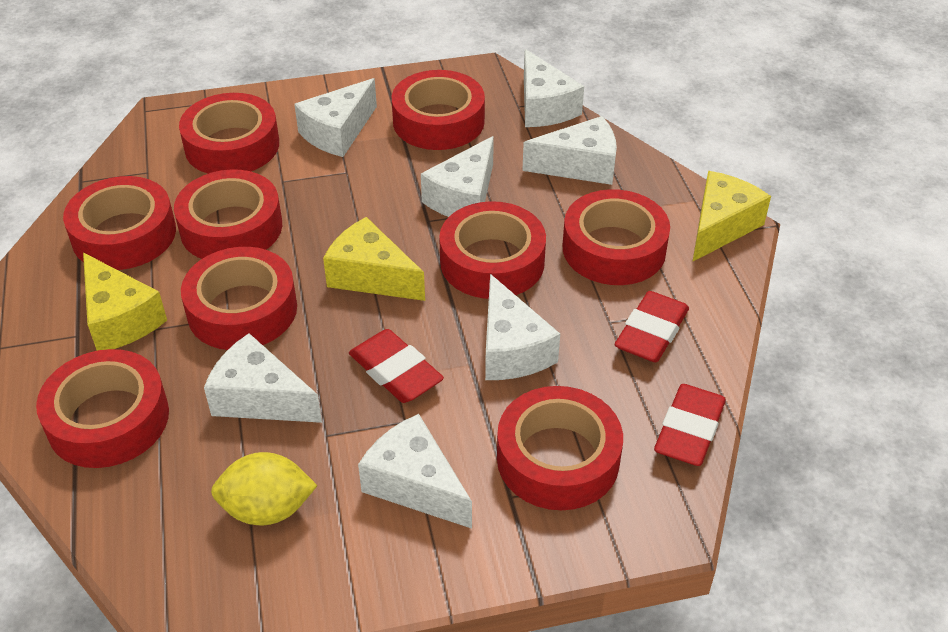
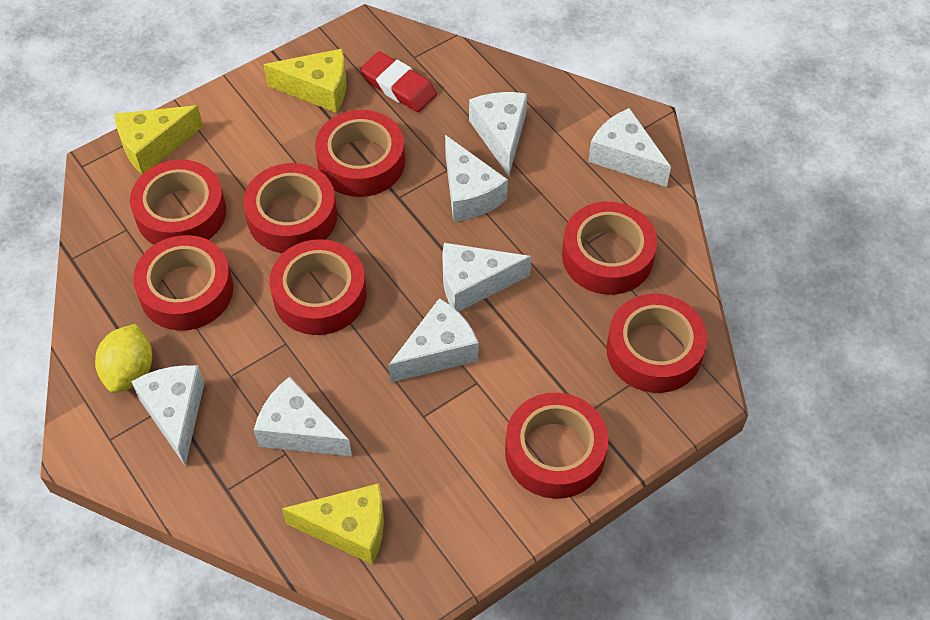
red eraser: [349,329,444,403] [615,291,689,363] [654,384,726,466] = 3 -> [360,52,437,112] = 1
red tape: [36,349,169,468] [63,176,176,270] [174,169,282,259] [179,93,279,174] [181,247,297,350] [392,70,485,150] [439,201,546,299] [497,386,623,510] [563,189,670,285] = 9 -> [130,160,226,245] [133,235,233,331] [243,163,337,253] [269,239,366,335] [315,110,405,197] [505,393,608,499] [562,202,657,295] [606,294,707,393] = 8

